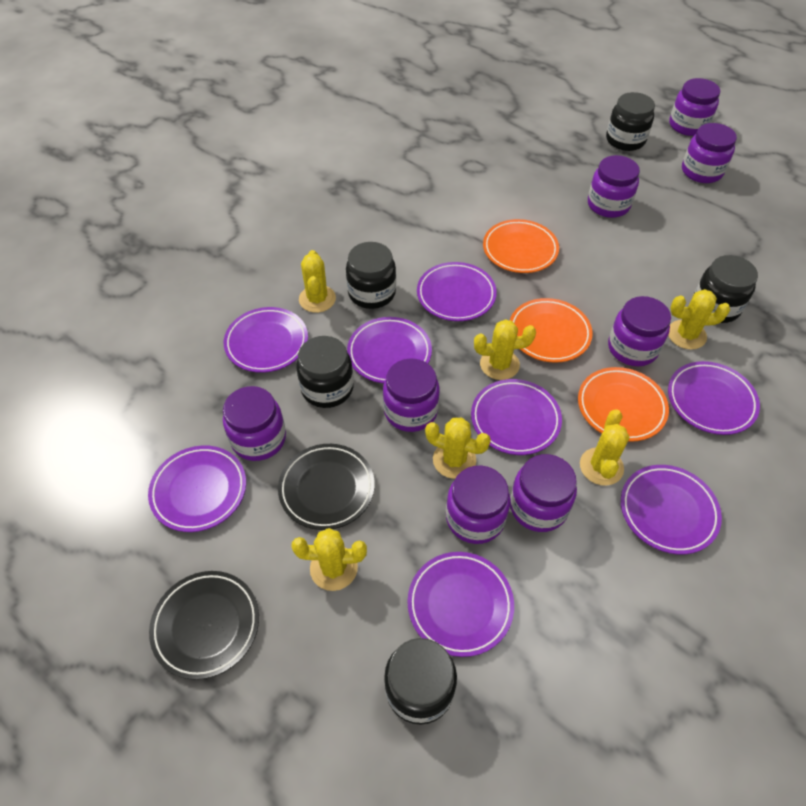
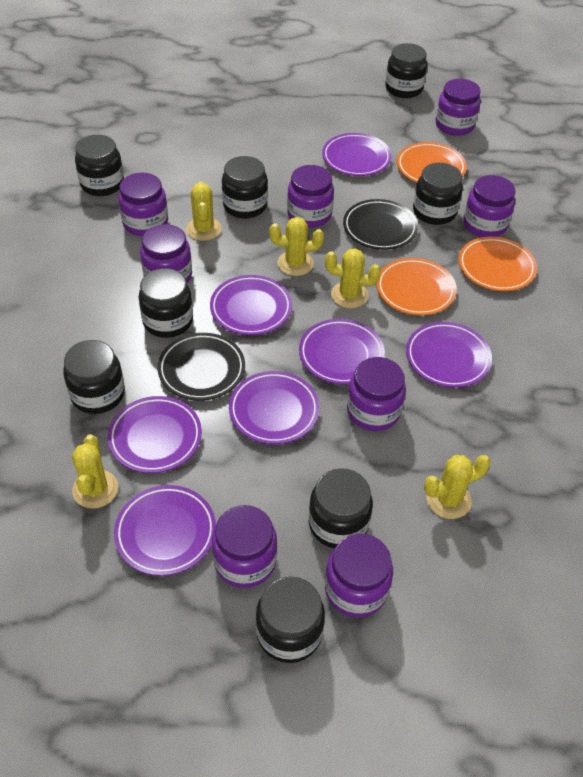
black jar: [296,336,354,408] [346,242,396,309] [384,638,457,724] [606,92,655,151] [694,255,758,323] = 5 -> [63,340,125,414] [75,135,124,196] [139,268,193,338] [222,156,268,219] [256,576,325,663] [308,468,373,549] [385,43,427,98] [413,163,463,225] = 8
purple plate: [148,446,246,532] [224,307,308,373] [347,317,432,383] [408,552,514,657] [417,262,497,321] [471,379,562,455] [621,465,722,554] [668,361,760,435] = 8 -> [108,396,202,473] [114,485,216,576] [210,275,292,335] [229,371,320,444] [299,319,385,384] [322,133,392,176] [406,322,492,388] = 7
yellow cactus: [291,528,367,591] [299,250,336,313] [425,418,491,479] [474,319,536,380] [580,409,629,486] [668,289,730,350] = 6 -> [72,435,118,509] [186,182,222,241] [269,217,324,276] [325,248,381,308] [424,455,491,519] = 5

